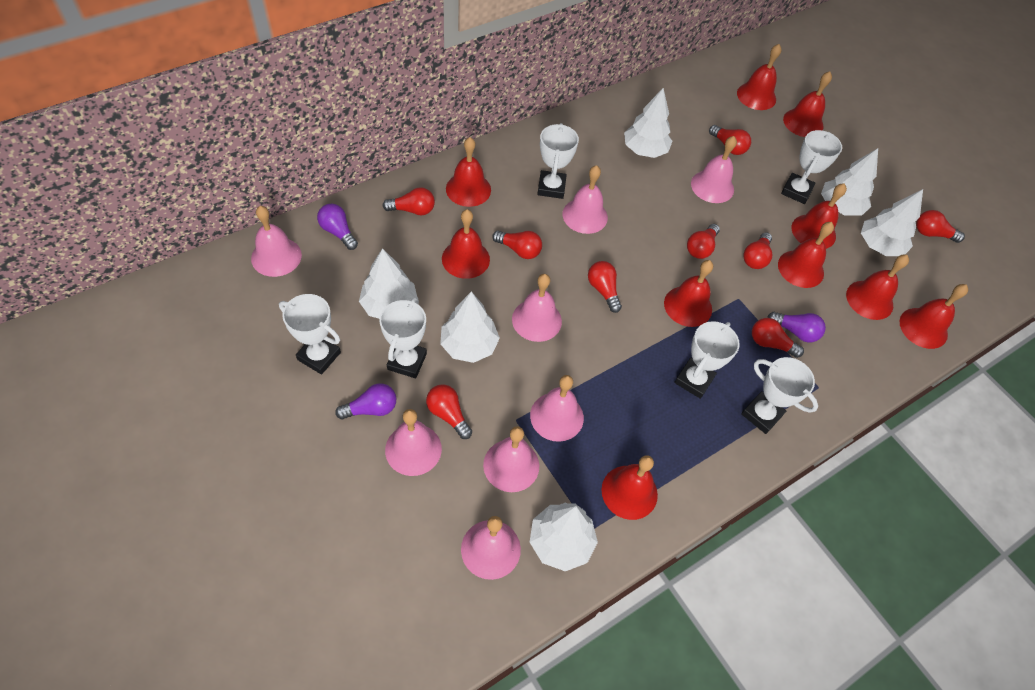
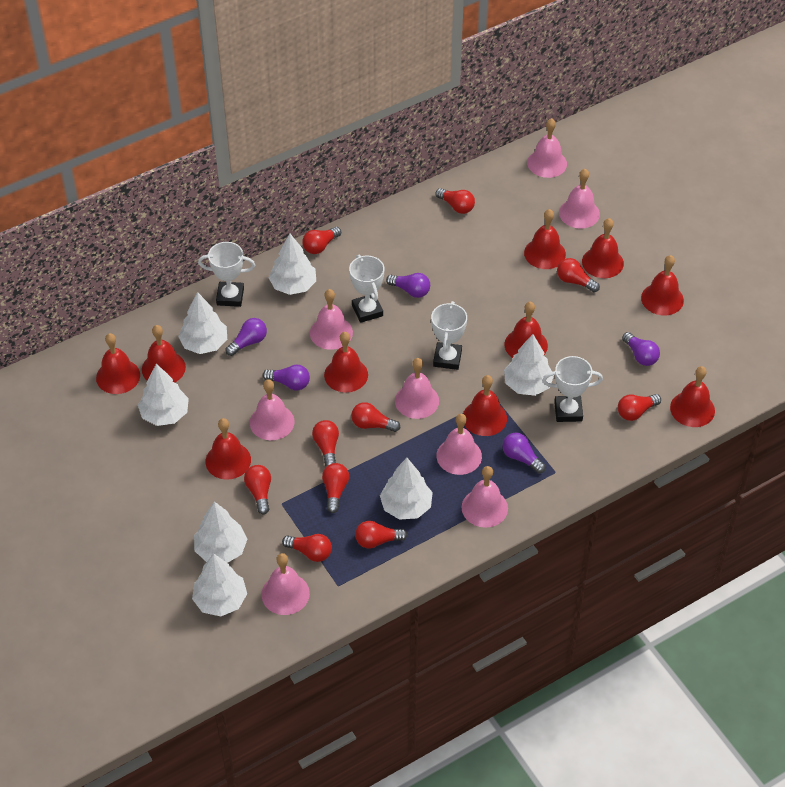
purple light bulb: [317,204,358,250] [335,383,396,419] [767,312,826,342] = 3 -> [226,318,267,356] [263,364,310,390] [386,273,430,298] [503,432,546,473] [622,332,660,366] = 5
red light bulb: [383,187,435,215] [426,384,472,439] [492,231,542,259] [588,261,622,313] [687,224,720,259] [709,125,751,155] [743,232,772,269] [752,318,804,358] [916,210,965,243] = 9 -> [244,465,271,514] [282,534,332,562] [302,227,341,254] [312,420,339,467] [322,463,349,513] [351,402,400,432] [355,521,408,548] [436,188,475,214] [557,258,600,292] [618,394,661,421] = 10
white tree: [359,248,417,319] [440,292,500,363] [530,503,598,571] [624,88,672,158] [821,148,878,216] [861,189,923,256] = 6 -> [138,364,189,426] [178,292,227,354] [192,553,247,616] [194,502,247,563] [269,234,316,295] [380,458,433,520] [504,334,554,396] = 7
white trophy: [279,294,341,374] [379,297,427,378] [537,123,579,199] [674,321,740,399] [741,357,818,434] [781,130,842,204] = 6 -> [198,242,255,307] [349,255,384,323] [431,301,467,370] [542,356,603,422] = 4

